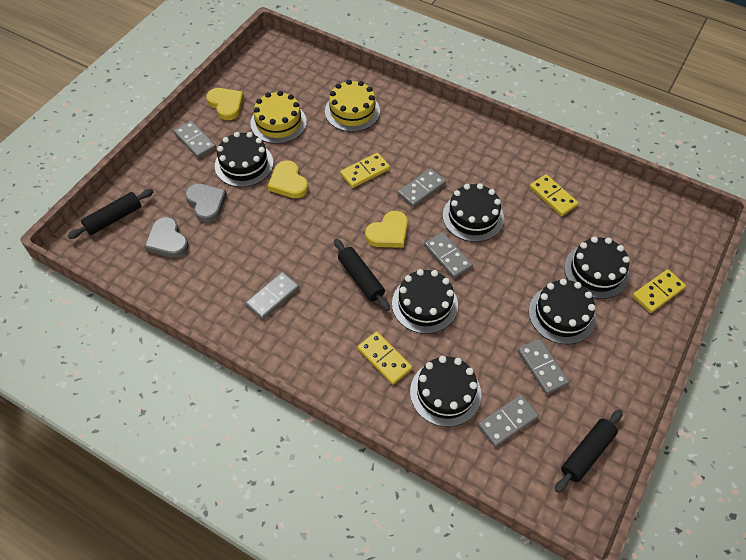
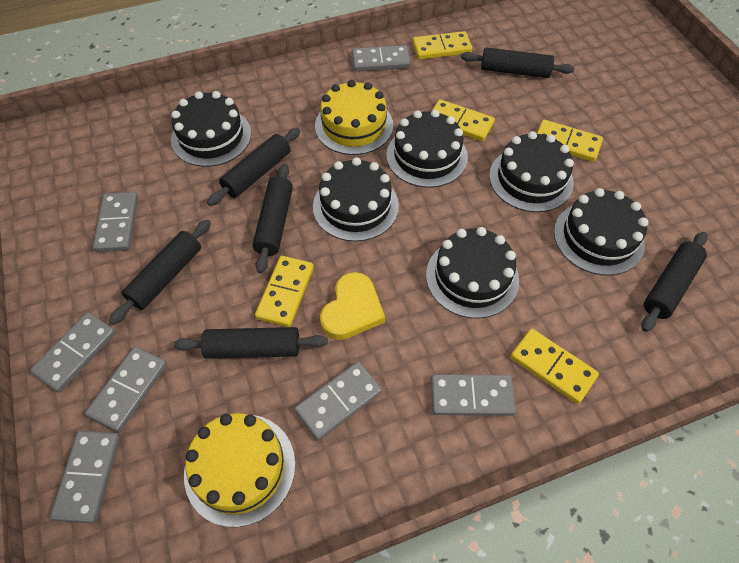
black rolling pin: [68,189,154,239] [334,239,390,311] [555,409,623,493] = 3 -> [109,219,211,325] [174,327,328,359] [207,128,300,206] [253,164,293,273] [461,47,574,78] [641,232,707,332] = 6
grey domino: [174,121,216,158] [245,272,299,320] [398,168,446,207] [424,232,473,279] [478,395,539,447] [518,339,569,394] = 6 -> [30,312,116,392] [50,430,120,524] [85,347,167,432] [93,192,138,252] [294,362,382,441] [352,45,411,72] [431,374,516,416] = 7
grey heart: [144,217,189,258] [185,184,227,222] = 2 -> none = 0
yellow domino: [340,153,390,188] [357,331,412,385] [529,174,579,216] [632,269,686,313] = 4 -> [255,256,314,327] [412,31,473,60] [431,99,495,141] [510,329,599,404] [537,120,603,162] = 5
yellow heart: [206,88,244,120] [268,160,308,198] [365,211,408,248] = 3 -> [320,272,385,340] = 1

